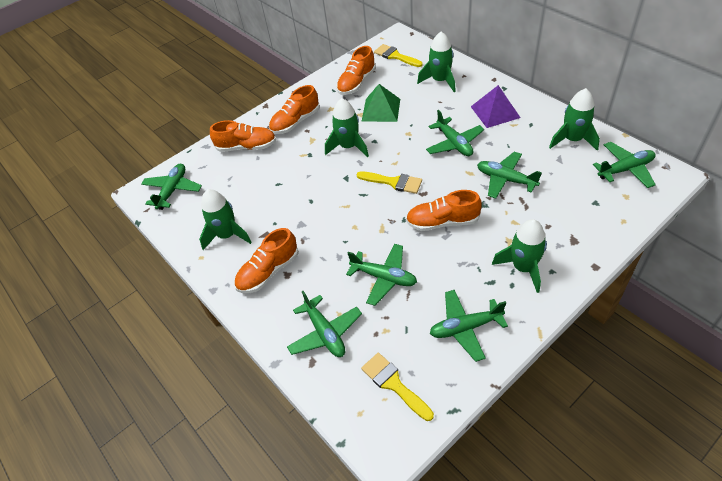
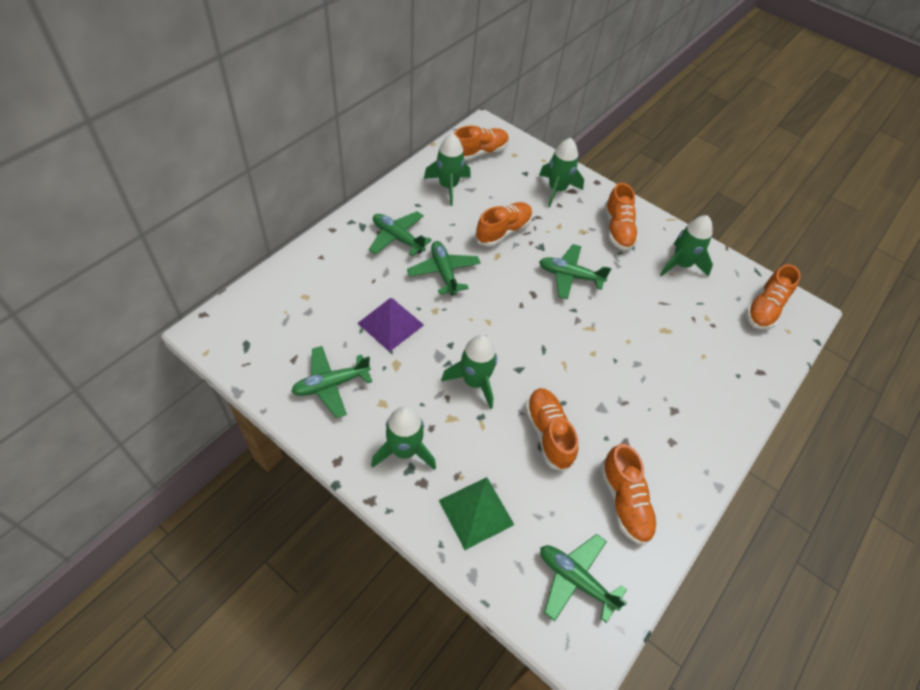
green plane: [141,164,202,210] [287,291,362,357] [346,244,417,306] [426,110,484,156] [430,290,508,362] [477,152,542,199] [593,142,656,188] = 7 -> [291,346,372,418] [369,211,432,256] [407,241,481,296] [539,244,612,299] [540,534,627,623] = 5
orange shoe: [210,120,276,152] [234,228,299,293] [269,85,320,134] [337,46,376,95] [406,190,482,231] = 5 -> [454,126,509,161] [475,202,532,247] [525,388,578,471] [601,444,658,545] [605,183,638,251] [746,264,800,329] = 6
yellow brush: [357,171,422,194] [361,353,434,421] [374,44,423,67] = 3 -> none = 0

